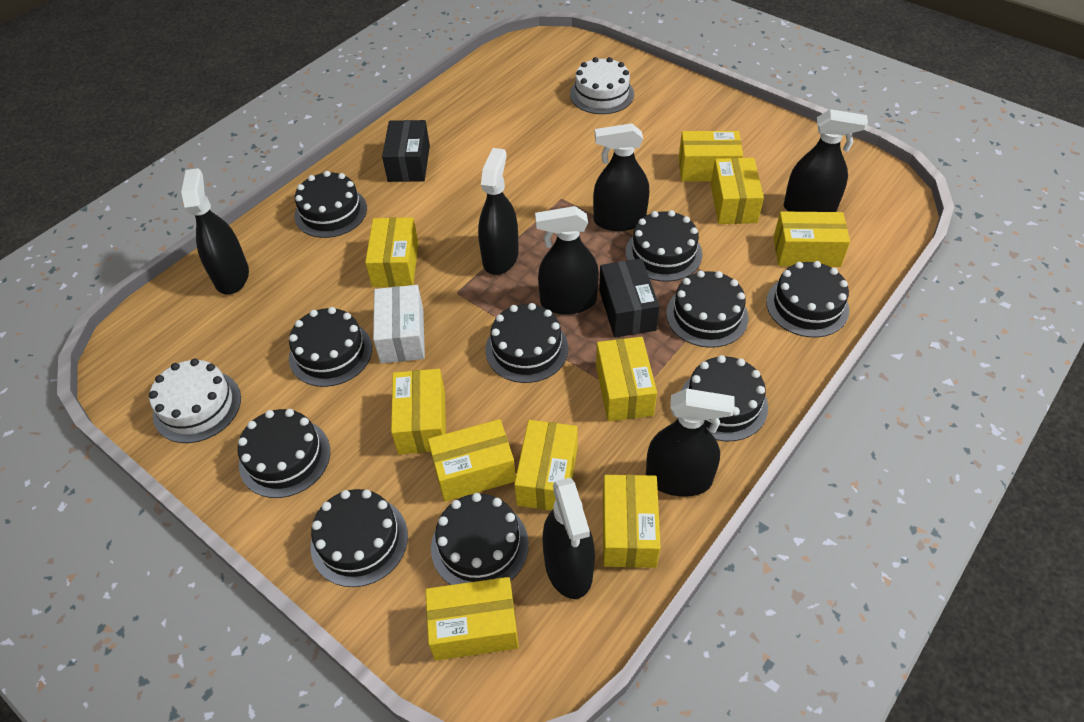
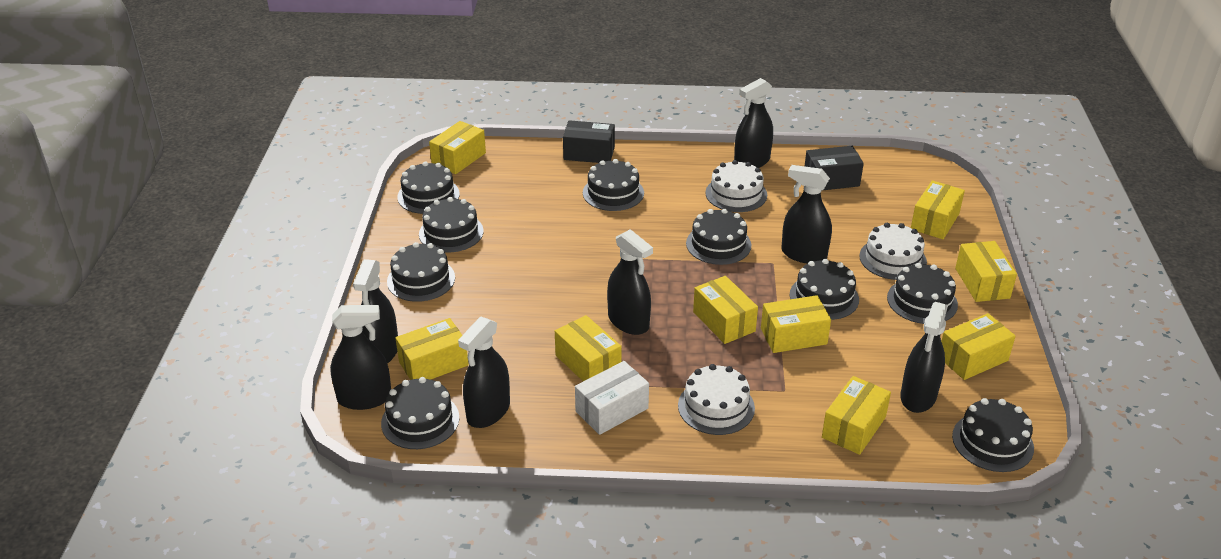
black cake: [238,409,330,498] [289,307,372,387] [294,171,367,238] [310,489,408,587] [431,493,529,585] [485,303,568,383] [626,210,702,282] [666,271,748,348] [681,355,768,441] [766,261,849,337] = 10 -> [381,377,459,449] [387,242,455,302] [397,161,460,214] [419,197,484,252] [583,159,644,211] [686,209,751,265] [790,259,859,320] [887,263,958,324] [952,398,1034,472] = 9
white cake: [149,359,241,443] [570,57,634,114] = 2 -> [678,364,755,435] [705,160,767,212] [859,223,927,280] = 3
yellow box: [365,217,419,287] [391,369,446,454] [425,577,519,661] [428,419,516,502] [514,420,578,511] [596,337,657,422] [603,475,661,568] [679,131,743,182] [711,158,764,224] [774,211,850,267] = 10 -> [395,318,469,380] [429,121,486,174] [555,315,622,381] [693,276,758,344] [761,295,831,353] [822,376,891,455] [911,180,965,239] [941,313,1015,380] [955,241,1017,302] = 9

